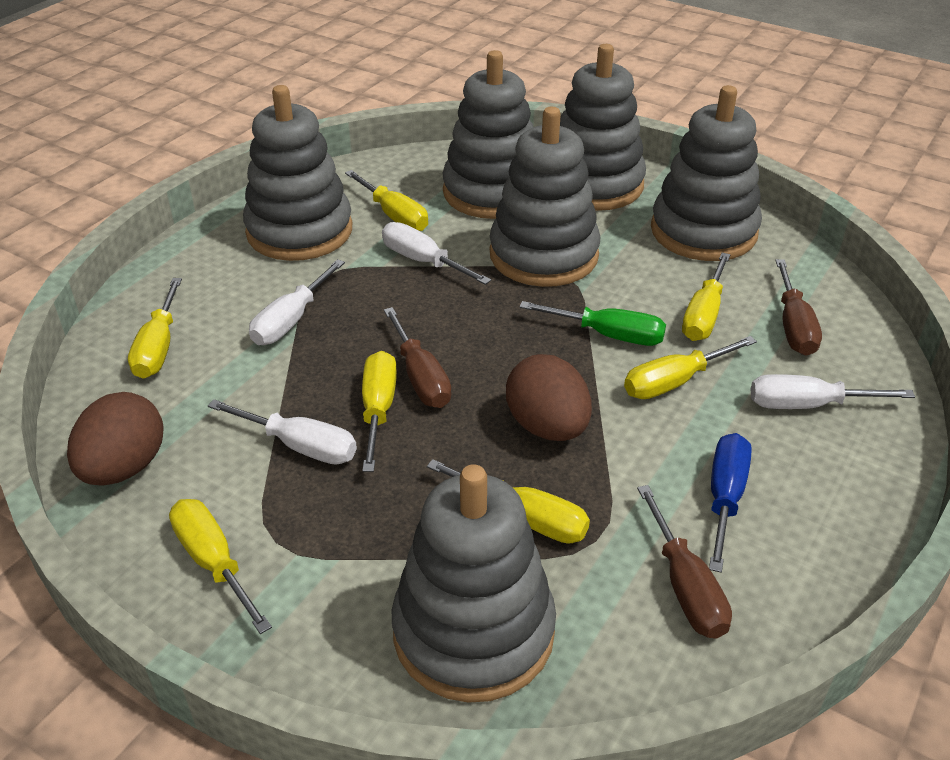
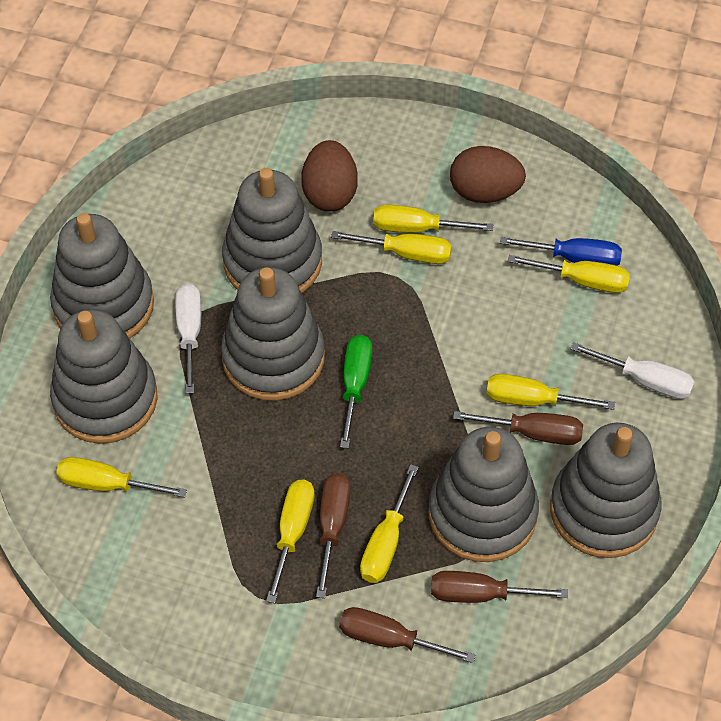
brown screwdriver: [384,307,451,408] [637,485,732,639] [775,259,822,356] = 3 -> [316,473,350,598] [339,607,476,663] [431,571,569,603] [453,411,583,445] = 4
white screwdriver: [208,399,357,465] [249,259,345,345] [382,222,491,285] [751,374,915,409] = 4 -> [175,284,201,394] [570,342,695,399] = 2

